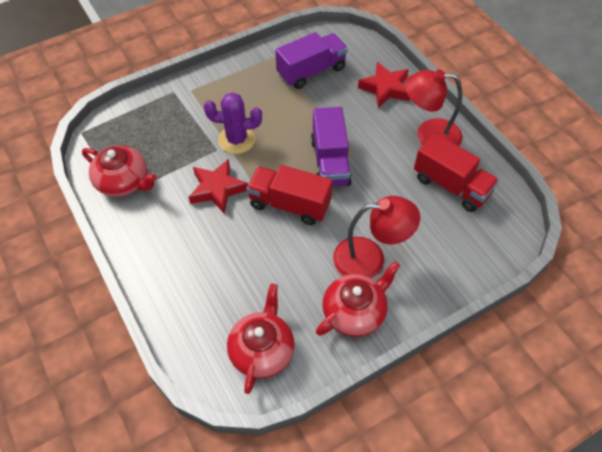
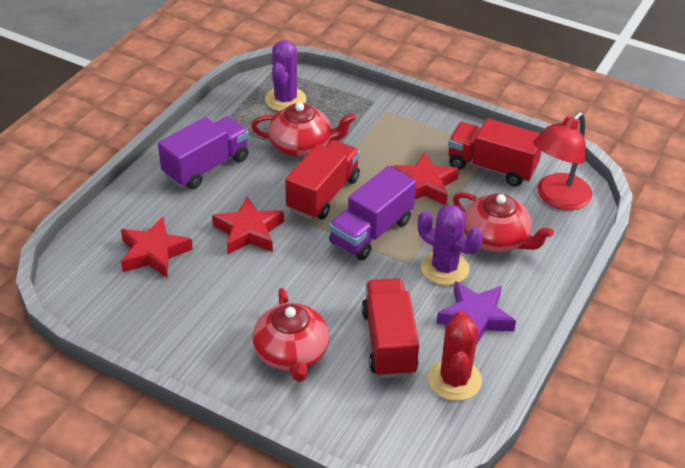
purple cactus: [204,92,262,154] = 1 -> [265,40,306,111] [418,205,483,285] = 2
purple star: none = 0 -> [436,281,516,343] = 1
red cactus: none = 0 -> [428,311,482,401] = 1
red lamp: [333,196,420,278] [405,69,462,146] = 2 -> [533,112,592,210] = 1
red star: [189,159,248,214] [358,62,410,108] = 2 -> [121,216,193,278] [212,196,284,254] [391,152,459,205] = 3
red truck: [247,165,333,225] [414,133,499,212] = 2 -> [285,140,360,220] [362,278,419,378] [448,119,541,187] = 3

